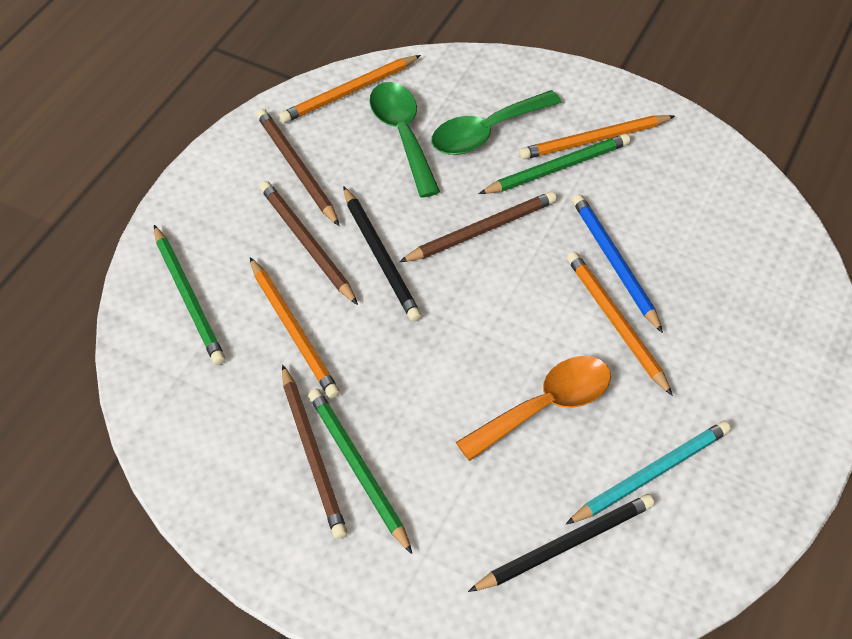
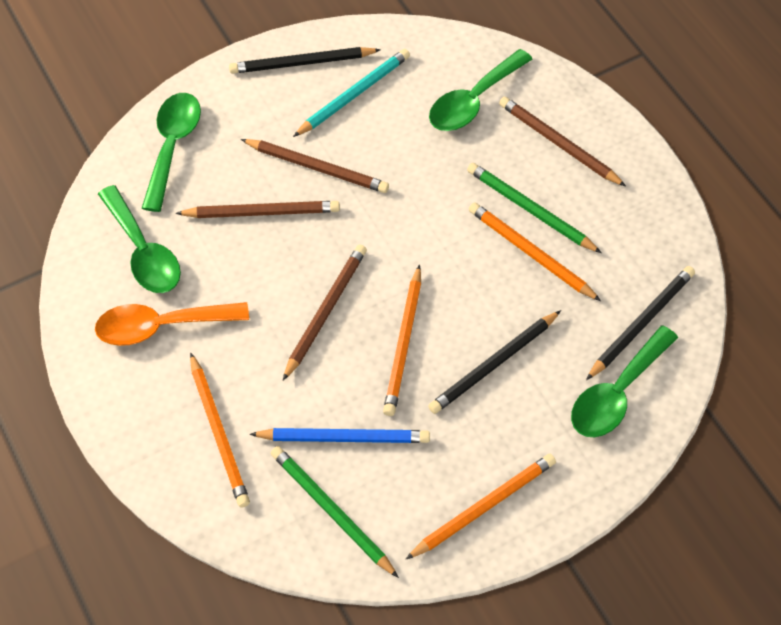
black pencil: [343,186,421,322] [468,494,654,592] = 2 -> [229,47,381,74] [428,310,561,414] [586,266,695,380] = 3
green pencil: [154,225,225,365] [308,389,412,554] [479,134,630,194] = 3 -> [271,446,399,578] [467,163,602,253] = 2
green spoon: [370,82,440,198] [431,90,562,155] = 2 -> [98,185,181,293] [142,93,201,212] [429,49,532,131] [571,325,678,438] = 4

